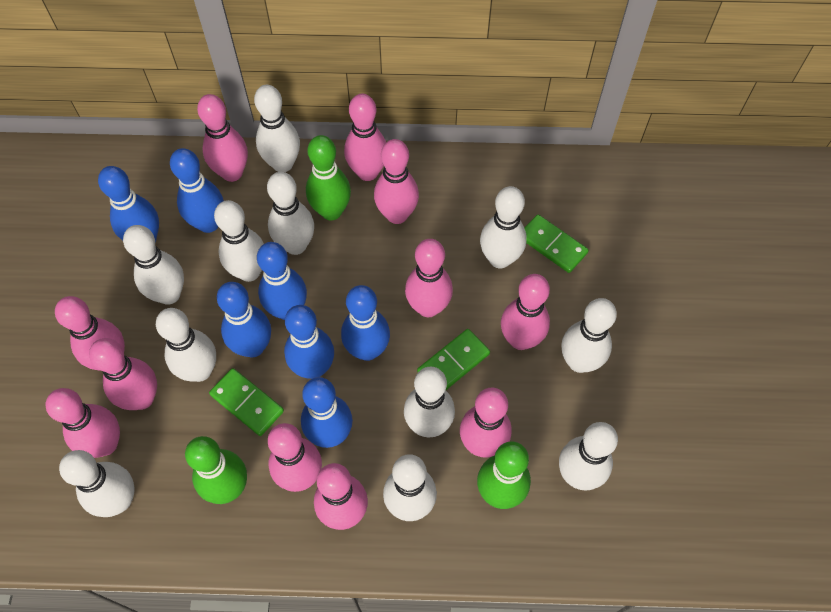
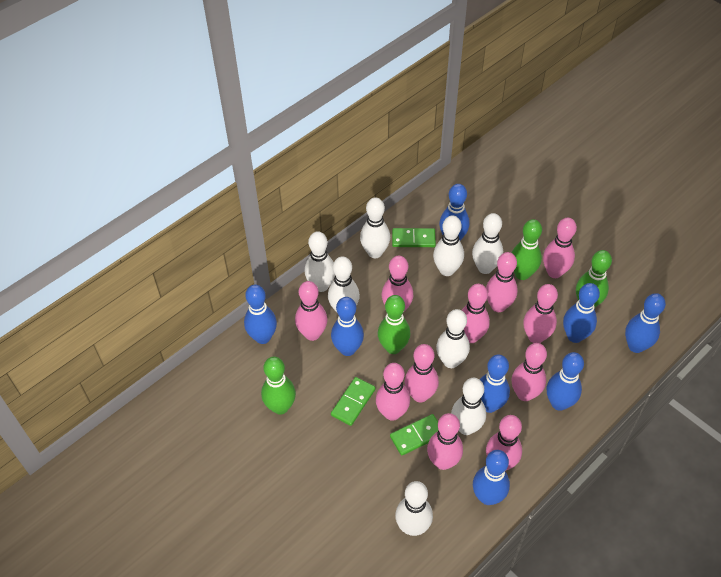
blue bowling pin: [98,166,159,243] [170,148,224,233] [217,282,271,357] [257,242,307,320] [284,305,334,379] [301,377,353,448] [341,285,390,361] = 7 -> [244,285,277,344] [331,297,364,356] [439,184,470,240] [473,450,510,505] [480,354,510,413] [547,352,584,411] [563,283,600,343] [625,293,666,353] = 8
green bowling pin: [185,436,247,504] [306,135,351,220] [477,442,531,509] = 3 -> [261,357,296,415] [378,295,410,354] [512,219,542,280] [576,250,612,308] = 4
white bowling pin: [59,450,135,517] [123,225,184,305] [156,308,216,382] [214,200,264,282] [254,85,300,172] [267,172,314,255] [383,454,437,521] [404,366,455,438] [480,186,527,268] [559,422,618,491] [561,298,617,373] = 11 -> [305,231,335,292] [328,256,360,312] [360,197,390,258] [395,481,433,536] [433,215,464,276] [436,309,470,368] [451,378,486,435] [472,213,503,274] = 8

